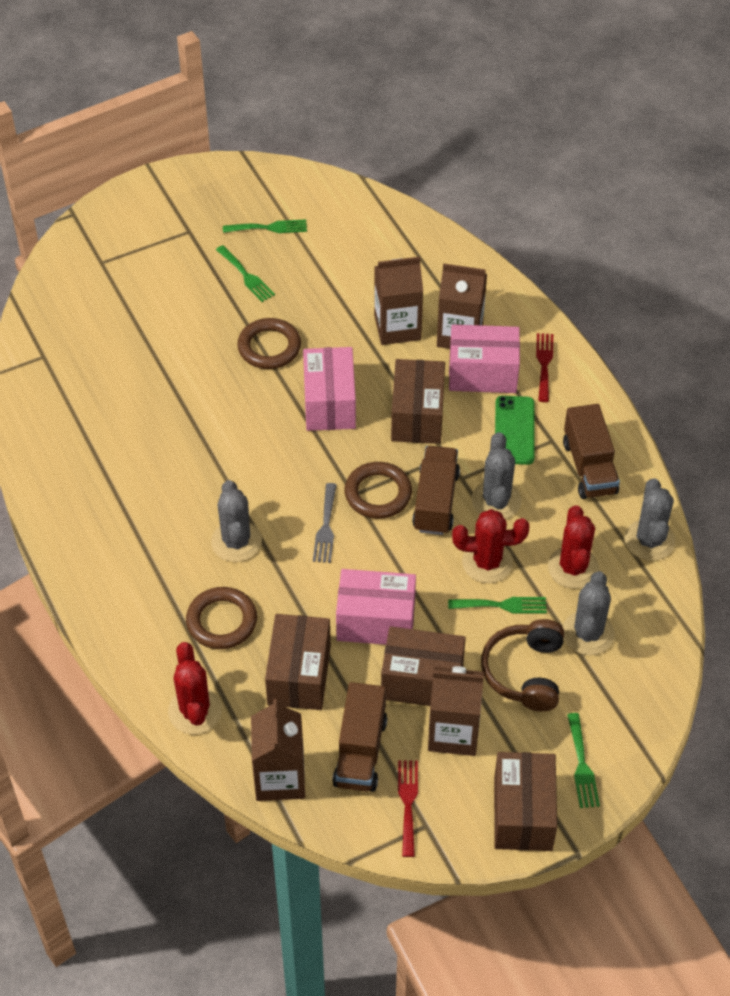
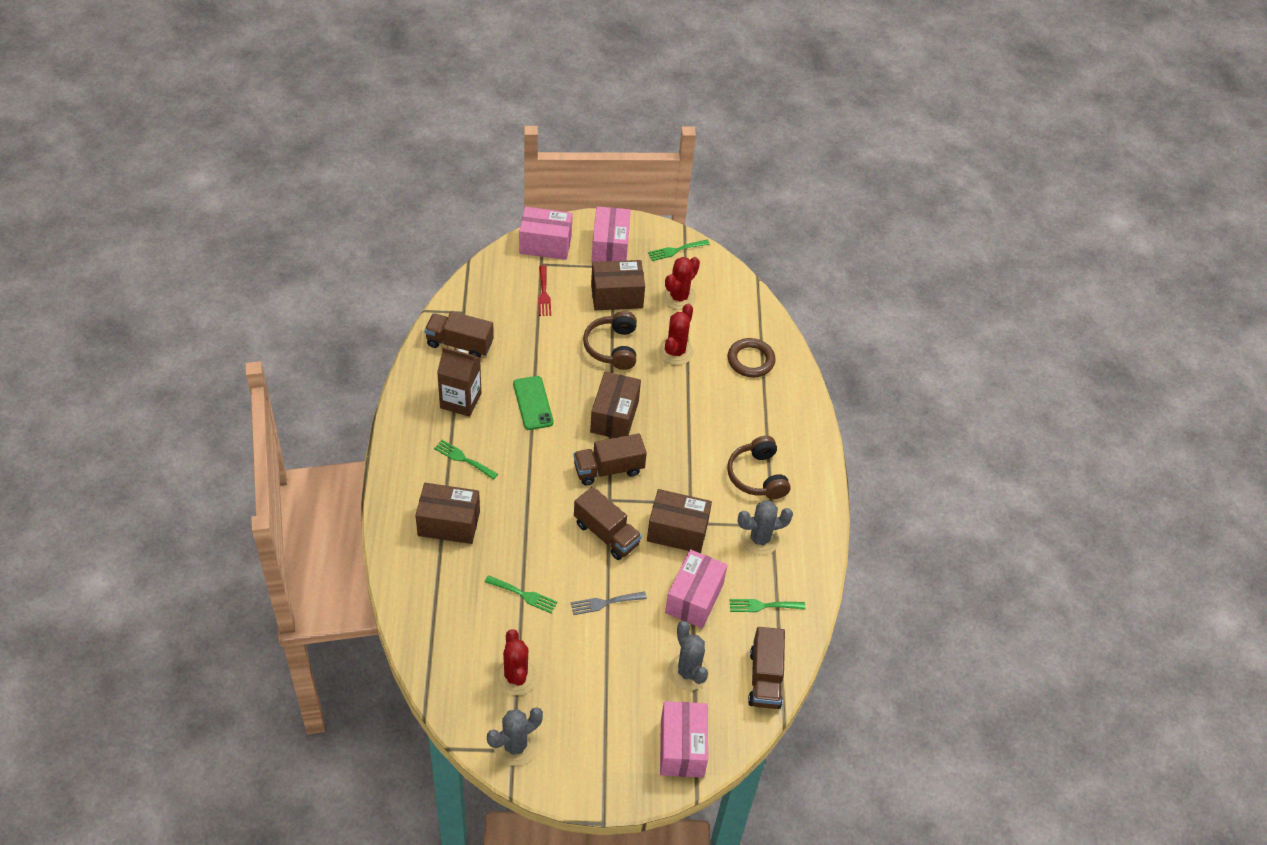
brown carton: [251,699,305,801] [374,257,423,345] [428,666,484,756] [437,264,487,349] = 4 -> [437,347,481,417] = 1
brown headphones: [481,619,564,712] = 1 -> [583,311,637,370] [727,436,791,499] = 2
brown ring: [186,587,257,649] [237,318,301,369] [345,462,412,519] = 3 -> [728,338,776,377] = 1
brown truck: [332,682,387,792] [412,446,460,535] [563,404,620,499] = 3 -> [424,311,494,357] [573,433,647,485] [574,486,642,560] [748,627,785,709] = 4
grey cactus: [211,480,262,562] [471,432,521,519] [563,571,615,655] [625,478,675,561] = 4 -> [487,707,543,766] [668,621,709,690] [738,500,793,555] = 3
pink box: [303,347,356,431] [336,569,416,645] [449,324,520,393] = 3 -> [519,207,573,260] [592,206,631,262] [660,701,708,777] [665,549,728,628] = 4
red fork: [398,760,418,857] [536,333,553,402] = 2 -> [538,265,551,316] = 1

